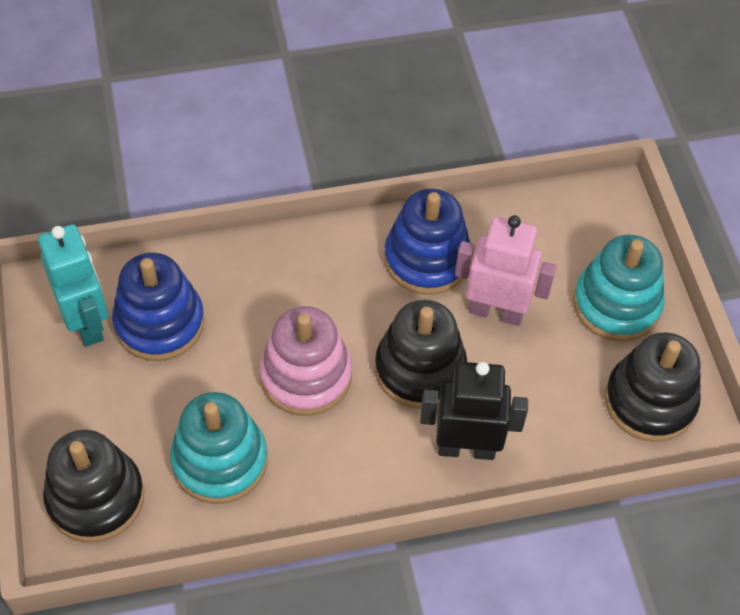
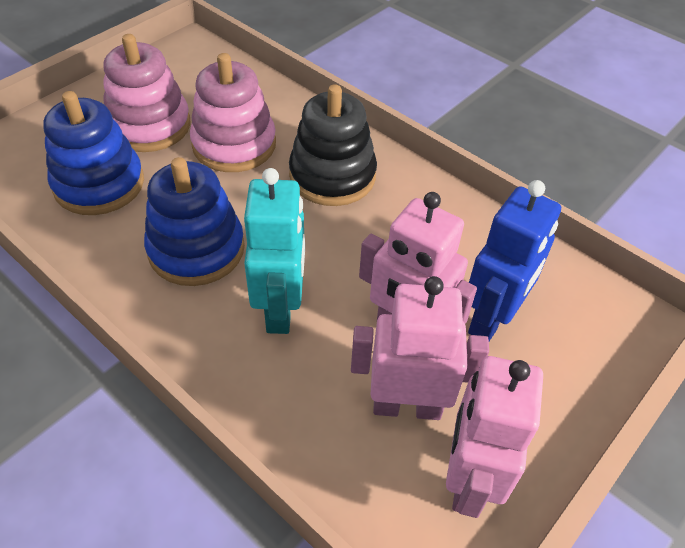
black robot: [420,362,528,460] = 1 -> none = 0
black stacking toy: [43,429,144,543] [375,300,467,409] [604,332,701,442] = 3 -> [289,84,377,206] = 1
blue robot: none = 0 -> [468,180,561,341] = 1
pink robot: [455,215,556,326] = 1 -> [351,276,489,420] [359,192,477,324] [446,356,543,518] = 3
pink stacking toy: [259,306,352,416] = 1 -> [103,34,191,152] [190,53,276,172] = 2
turquoise stacking toy: [170,392,267,504] [573,234,665,342] = 2 -> none = 0

